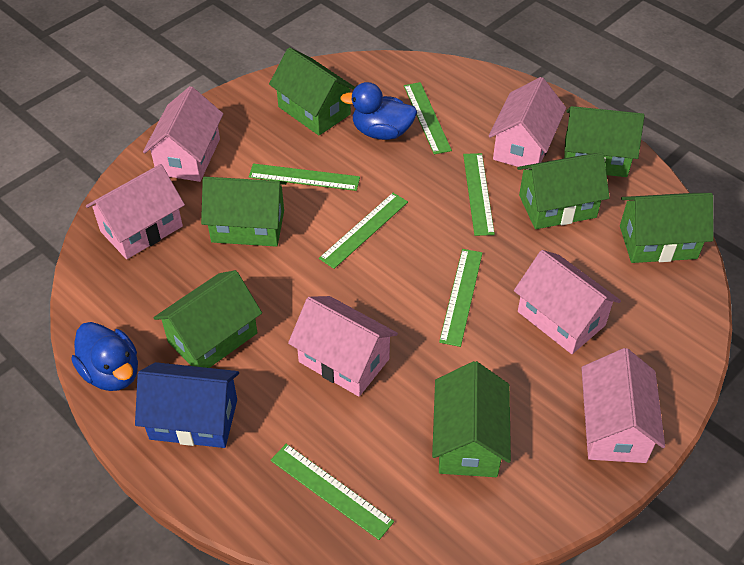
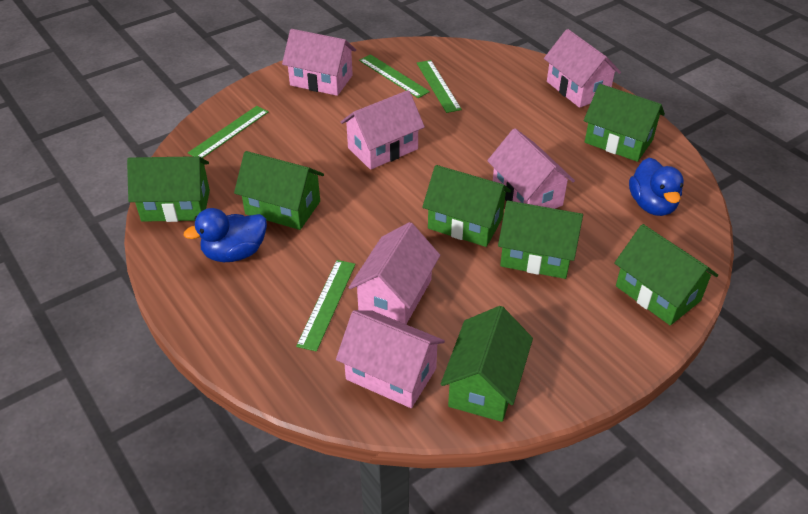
blue house: [135,362,239,448] = 1 -> none = 0
green ruler: [249,164,360,191] [270,444,394,540] [319,193,408,269] [404,82,452,154] [439,249,482,347] [463,153,495,236] = 6 -> [188,106,269,158] [296,260,356,352] [359,54,430,98] [417,60,462,113] = 4

